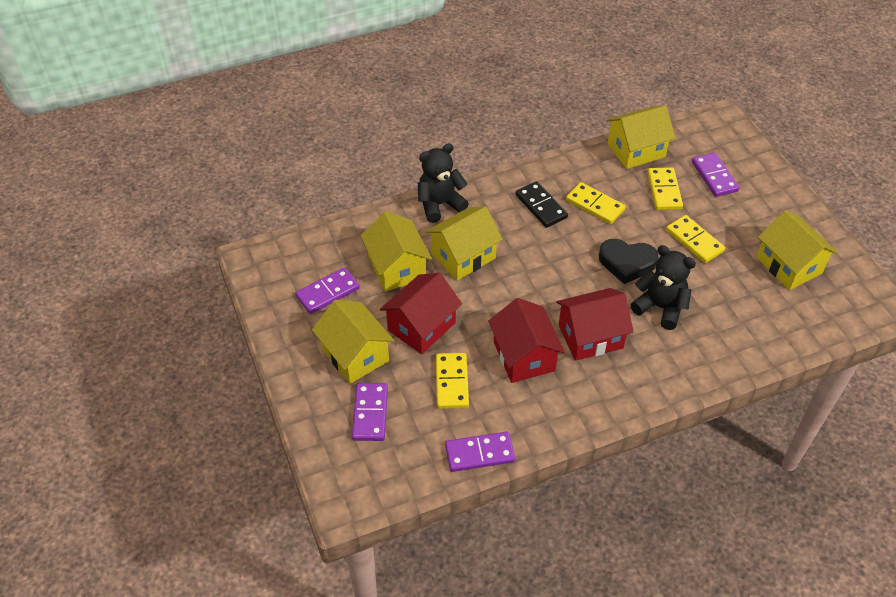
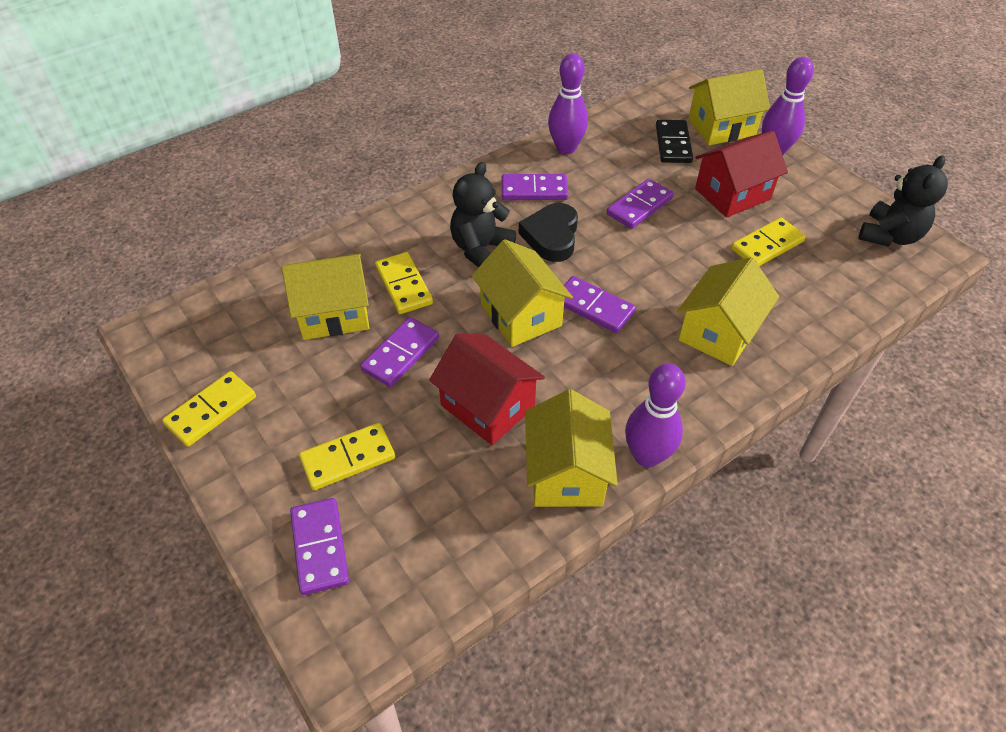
purple bowling pin: none = 0 -> [548,53,588,154] [625,364,686,467] [762,57,814,155] = 3
purple domino: [295,267,360,314] [352,383,388,441] [445,432,515,472] [692,153,739,197] = 4 -> [290,498,349,595] [360,317,439,387] [502,174,568,200] [564,276,636,333] [607,179,673,229] = 5
red house: [380,273,462,354] [488,298,565,383] [556,288,634,361] = 3 -> [429,334,545,445] [695,131,788,217] = 2

